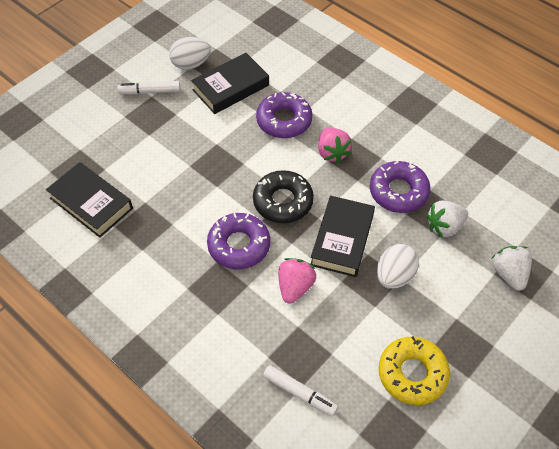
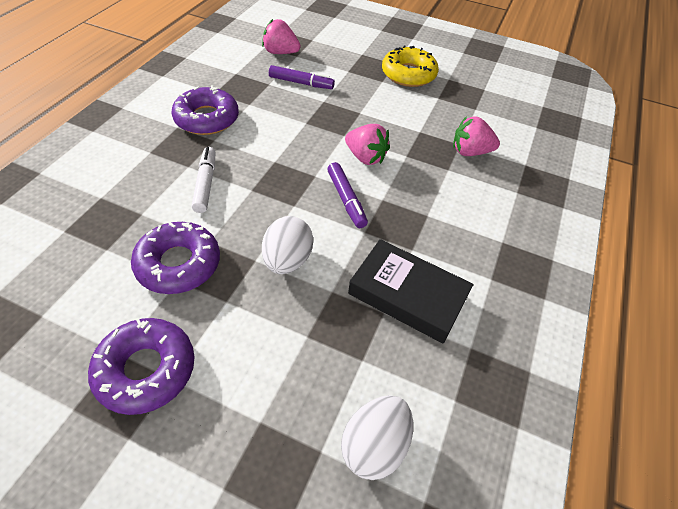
black book: [46,162,133,238] [191,53,269,114] [311,196,375,277] = 3 -> [348,239,474,344] = 1
black donut: [253,170,314,223] = 1 -> none = 0
pink strawberry: [278,258,316,304] [318,128,352,163] = 2 -> [262,19,301,54] [345,124,390,165] [453,116,500,156] = 3
purple marker: none = 0 -> [269,65,335,89] [327,162,368,228] = 2
white marker: [117,81,180,95] [263,365,338,416] = 2 -> [192,147,216,213] = 1
white strawberry: [426,200,468,238] [491,246,532,291] = 2 -> none = 0

